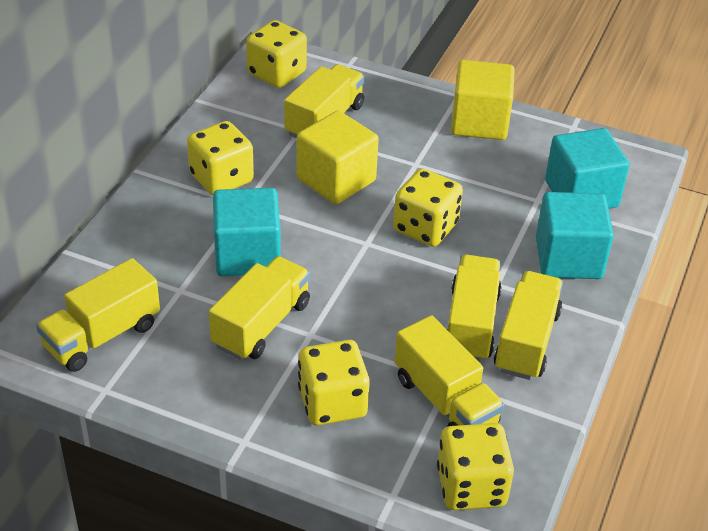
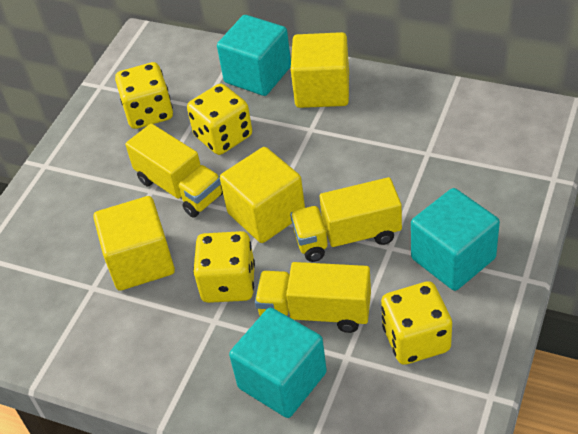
yellow cube: [297,111,379,204] [451,60,515,140] = 2 -> [93,196,175,291] [220,147,305,243] [291,32,349,108] = 3
yellow dice: [187,121,254,195] [246,20,307,88] [298,340,370,425] [393,168,463,247] [437,423,514,510] = 5 -> [115,62,173,129] [187,83,252,155] [193,231,255,303] [381,281,452,365] = 4
yellow truck: [36,258,160,372] [209,256,310,360] [284,64,365,138] [395,315,504,427] [447,255,502,362] [494,271,563,380] = 6 -> [125,123,223,218] [255,262,371,333] [290,177,402,262] = 3

